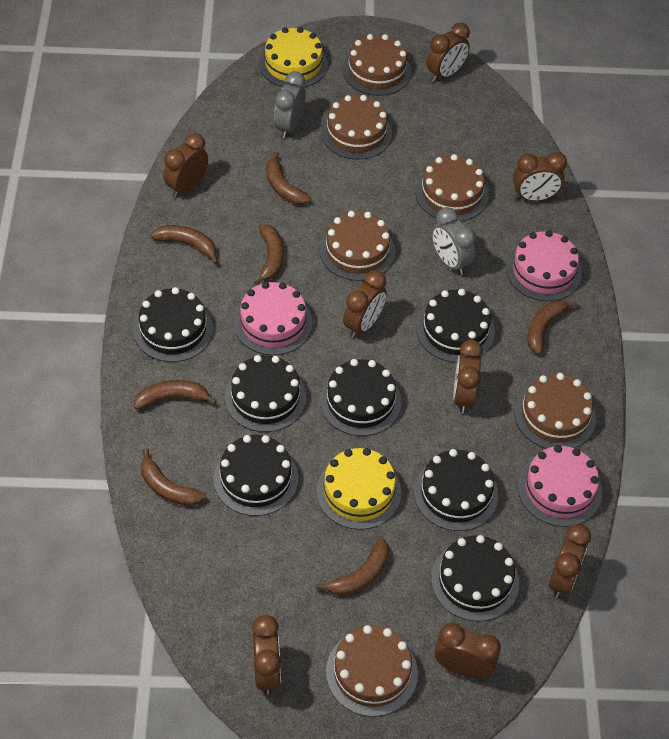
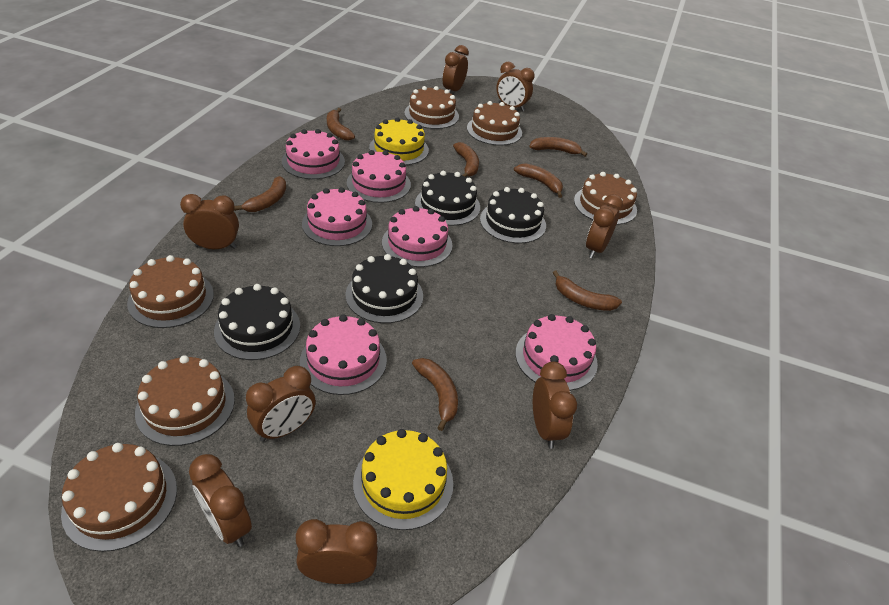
black cake: [134,287,213,362] [213,435,298,516] [225,355,306,432] [320,359,401,436] [414,449,499,531] [416,289,495,363] [431,535,519,622] = 7 -> [214,284,300,360] [346,254,423,323] [415,171,480,226] [480,187,546,243] = 4
grey clock: [274,71,305,139] [432,207,476,275] = 2 -> none = 0
pink cake: [234,282,313,355] [506,230,582,301] [518,445,602,527] = 3 -> [282,129,345,179] [300,314,387,395] [302,187,372,246] [347,150,411,203] [382,206,452,267] [515,314,598,391] = 6

